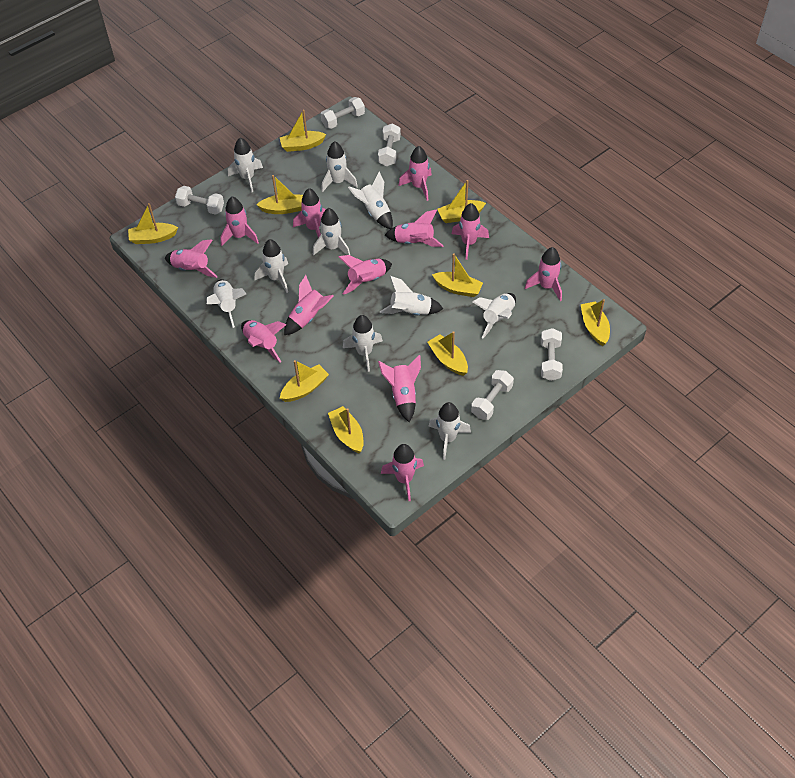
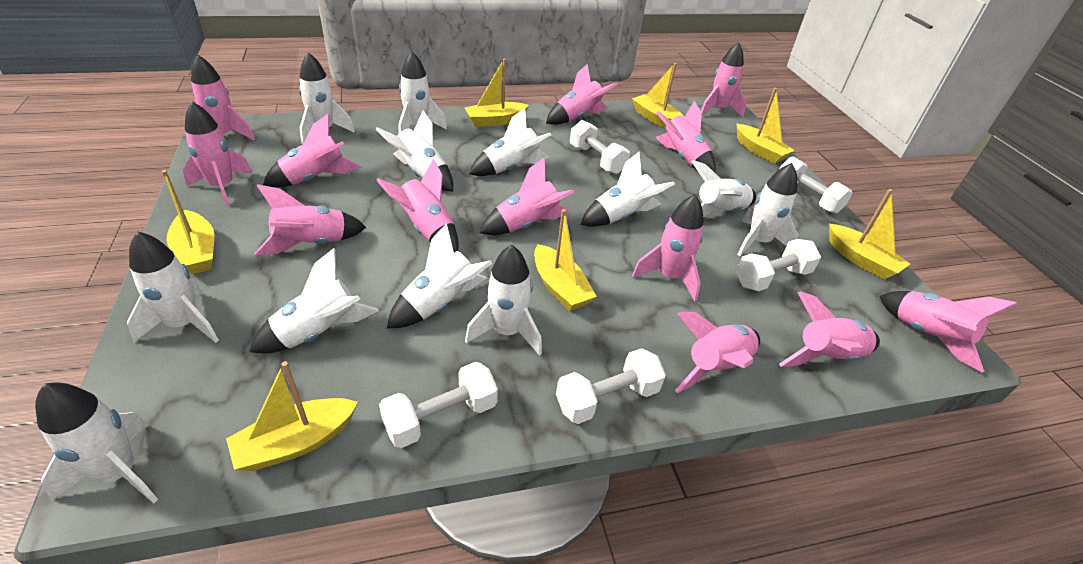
pink rocket: [165,239,218,278] [220,197,259,246] [241,320,286,362] [284,275,334,335] [293,188,326,238] [339,255,392,295] [378,355,421,422] [381,444,424,501] [385,209,444,247] [399,146,432,201] [452,203,489,260] [525,247,562,301] = 12 -> [183,101,252,206] [191,55,255,140] [254,184,366,255] [263,114,361,187] [376,158,459,252] [480,158,574,235] [546,64,618,125] [632,194,704,301] [656,101,716,172] [675,312,760,393] [701,42,746,117] [779,291,880,367] [879,291,1017,373] = 13
white rocket: [206,279,246,328] [228,137,263,192] [255,239,288,293] [313,208,350,256] [321,141,358,192] [343,315,383,372] [348,172,393,229] [380,276,443,315] [429,402,471,460] [472,293,516,338] = 10 -> [35,383,158,504] [127,231,219,343] [250,248,379,353] [299,52,355,144] [376,110,453,191] [387,223,493,328] [398,52,447,134] [465,245,542,356] [469,108,551,176] [581,152,675,227] [691,160,756,218] [737,163,798,256] = 12
yellow boat: [128,203,178,244] [256,175,303,214] [280,110,326,152] [280,360,329,402] [328,406,364,453] [427,331,468,376] [432,253,483,297] [438,180,486,223] [580,299,610,346] = 9 -> [162,170,214,274] [226,361,358,471] [465,58,529,127] [534,209,597,311] [632,63,684,127] [737,88,795,164] [829,189,910,279] = 7

